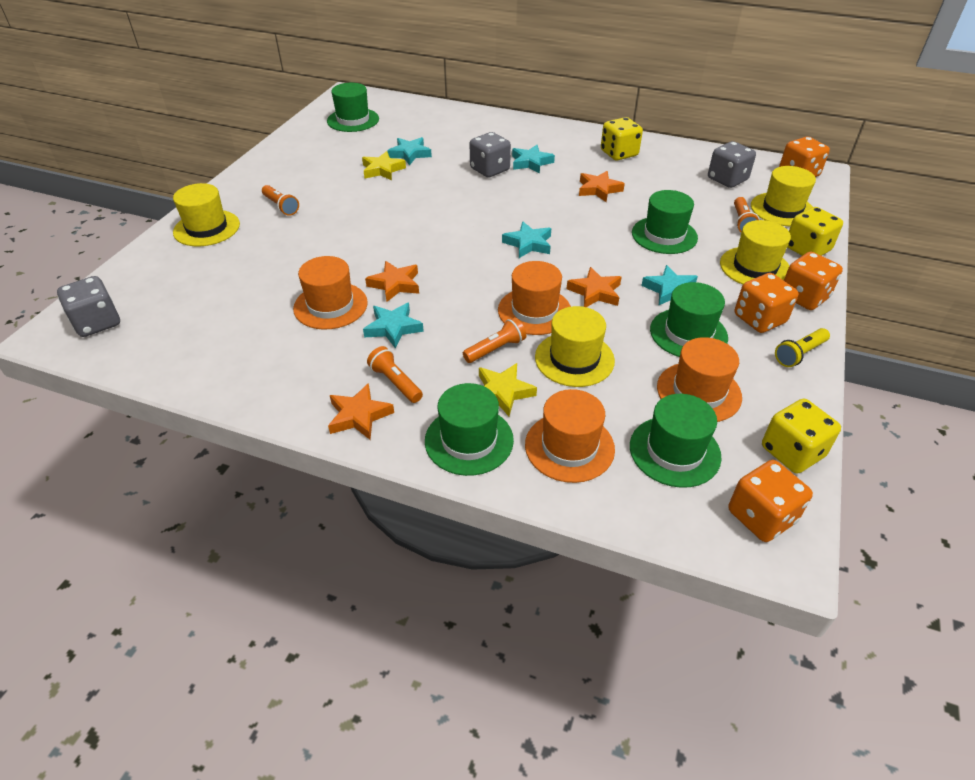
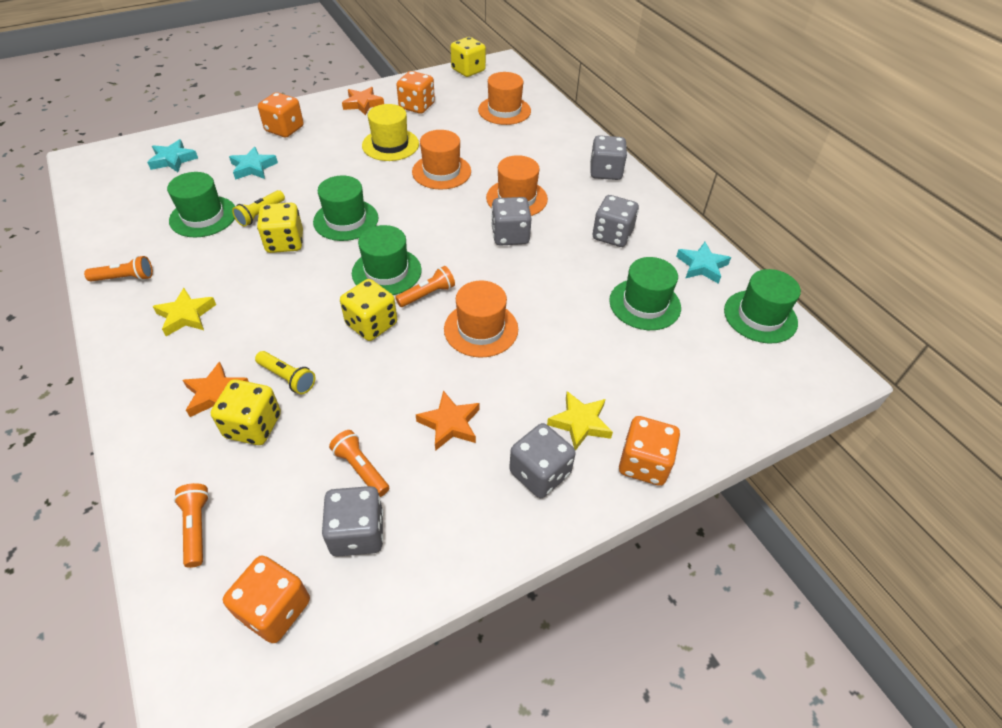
grey dice: [57,276,120,337] [470,132,511,178] [708,141,756,188] = 3 -> [322,486,383,557] [491,197,532,246] [509,423,576,498] [590,135,627,180] [593,195,639,247] = 5
orange star: [328,383,394,440] [365,261,419,302] [567,267,622,307] [579,171,625,202] = 4 -> [183,361,249,417] [342,87,384,115] [416,391,479,451] = 3
turquoise star: [363,303,424,349] [387,137,432,165] [502,221,551,258] [512,145,555,174] [641,265,698,305] = 5 -> [147,139,198,172] [229,147,278,180] [676,242,731,284] = 3
yellow dice: [601,117,643,160] [762,399,841,474] [787,207,843,256] = 3 -> [211,379,281,445] [257,203,303,253] [340,279,397,341] [451,37,486,77] = 4
yellow flashlight: [775,328,830,367] = 1 -> [232,190,285,227] [255,351,315,394] = 2
yellow hat: [173,183,240,247] [535,306,615,387] [720,220,791,285] [751,166,816,226] = 4 -> [362,104,419,161] = 1

